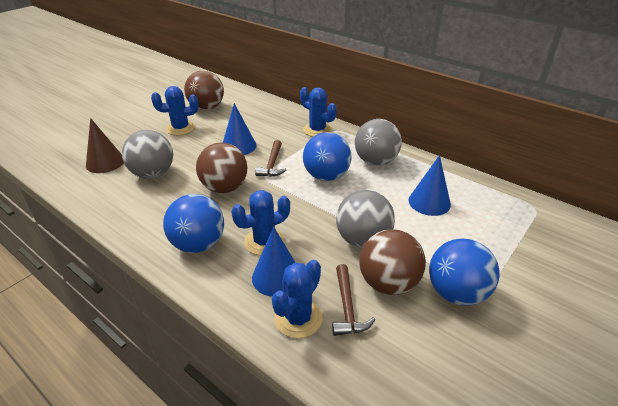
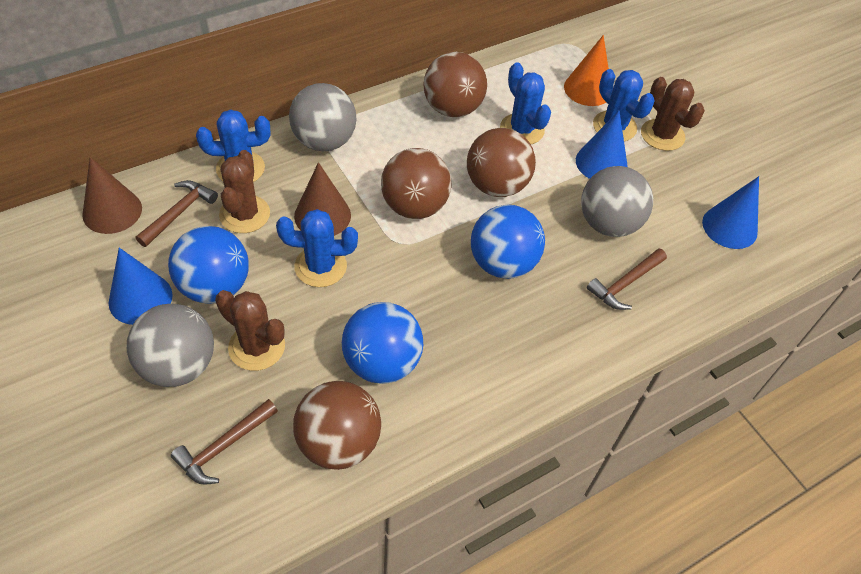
brown ball: [184,70,224,110] [196,142,247,193] [360,229,426,295] = 3 -> [293,381,381,470] [381,148,451,219] [423,52,487,117] [467,128,536,197] = 4
brown cactus: none = 0 -> [215,290,285,371] [219,150,270,233] [641,77,705,151] = 3
brown cone: [86,118,124,173] = 1 -> [82,157,142,234] [294,162,351,236] = 2
brown hammer: [255,140,286,177] [332,264,375,336] = 2 -> [136,180,218,247] [171,399,278,485] [587,248,667,310] = 3
orange cone: none = 0 -> [564,35,609,106] = 1

